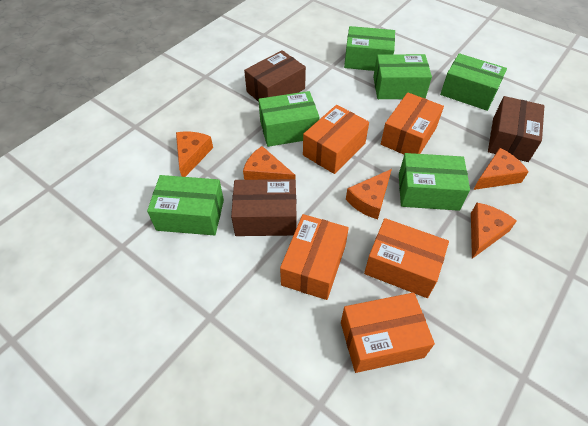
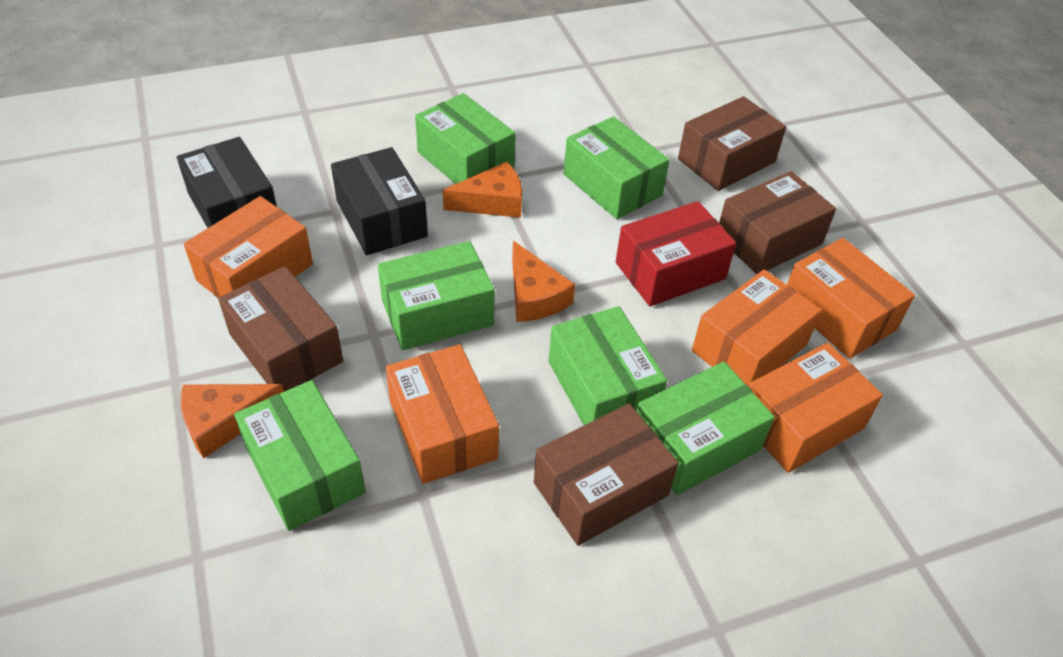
black box: none = 0 -> [177,137,277,228] [331,147,428,255] = 2
brown box: [231,179,296,236] [244,50,306,102] [488,96,544,162] = 3 -> [218,266,343,392] [534,403,679,546] [678,96,786,191] [719,171,836,274] = 4
orange cheese: [176,132,213,177] [243,146,295,180] [346,169,392,219] [471,203,517,259] [474,148,529,190] = 5 -> [181,384,284,458] [443,162,522,218] [512,241,575,322] = 3
red box: none = 0 -> [616,201,736,307] = 1

